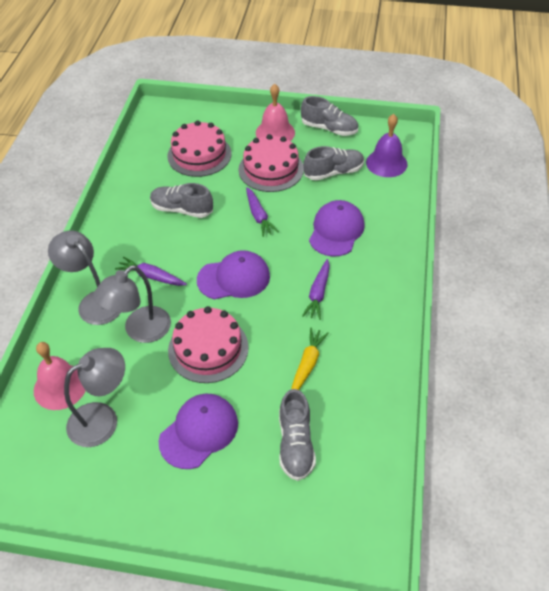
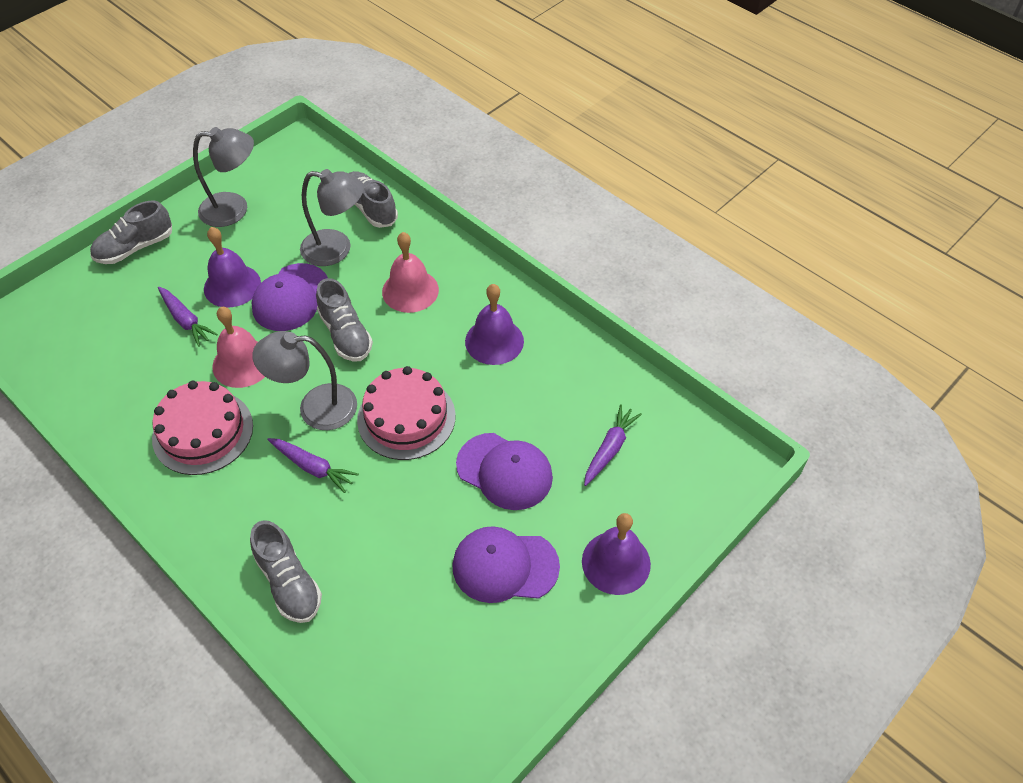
pink cake: [167,120,232,177] [168,306,249,383] [238,134,304,192] = 3 -> [152,381,253,475] [357,366,456,460] = 2
purple bell: [366,114,408,177] = 1 -> [204,227,261,308] [465,284,524,365] [582,513,651,595] = 3
yellow carrot: [291,328,329,390] = 1 -> none = 0

